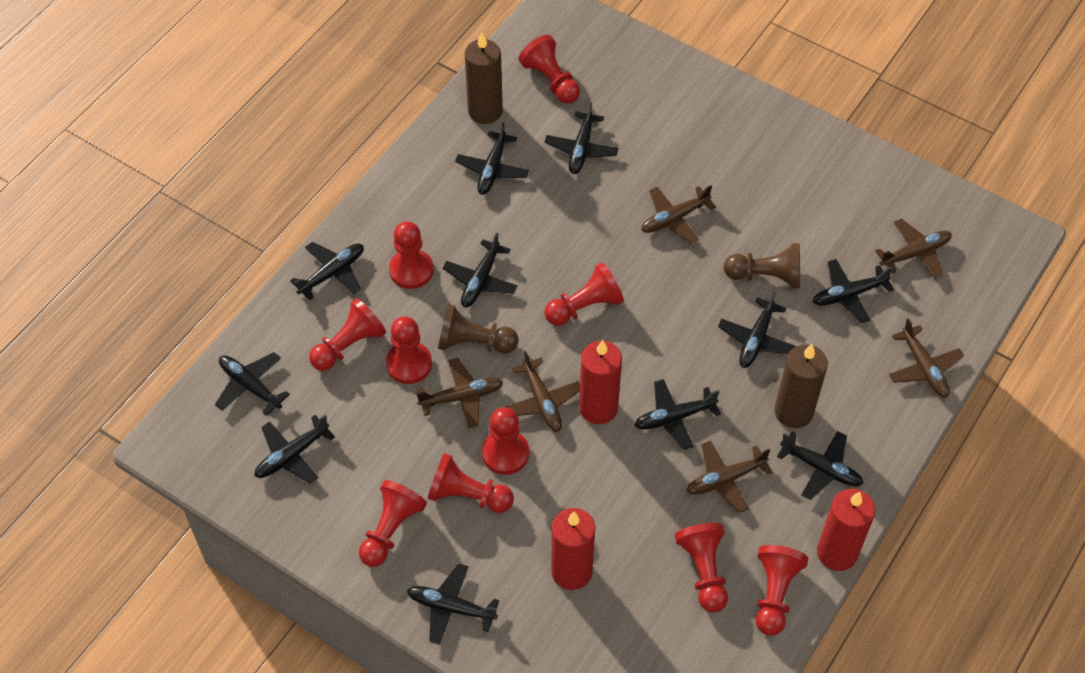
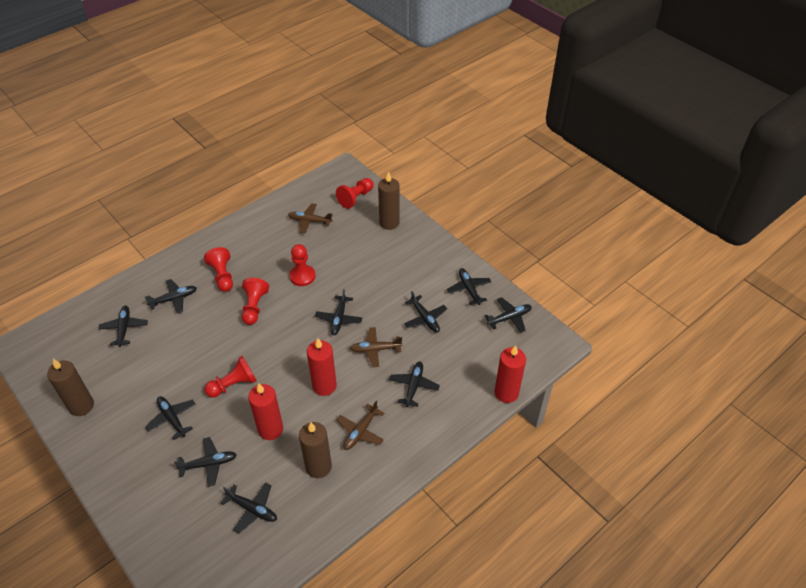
black plane: [215,352,290,416] [255,415,335,484] [290,242,364,300] [407,563,499,645] [443,232,518,307] [455,122,529,195] [544,102,618,174] [634,379,721,450] [718,291,796,368] [777,431,863,500] [813,259,894,323] = 11 -> [98,305,148,347] [144,279,197,313] [145,396,195,440] [174,437,237,487] [221,482,277,533] [315,289,362,335] [389,362,440,407] [404,291,447,333] [447,268,491,305] [484,297,532,333] = 10
brown candle: [465,32,503,124] [775,344,828,428] = 2 -> [47,359,94,416] [299,422,332,478] [378,171,400,230] = 3
brown pawn: [438,304,518,353] [724,243,800,288] = 2 -> none = 0
brown plane: [416,358,503,429] [506,351,580,432] [641,185,716,243] [687,440,773,513] [875,218,952,279] [889,318,964,398] = 6 -> [288,203,333,234] [337,401,384,450] [349,327,402,367] = 3
red pawn: [309,298,386,371] [359,480,427,567] [386,316,432,384] [389,222,434,289] [428,453,514,513] [482,407,529,475] [519,35,580,104] [545,263,624,326] [675,523,728,613] [756,545,808,636] = 10 -> [204,247,233,292] [204,356,257,398] [242,278,269,325] [289,244,315,286] [336,178,374,209] = 5

